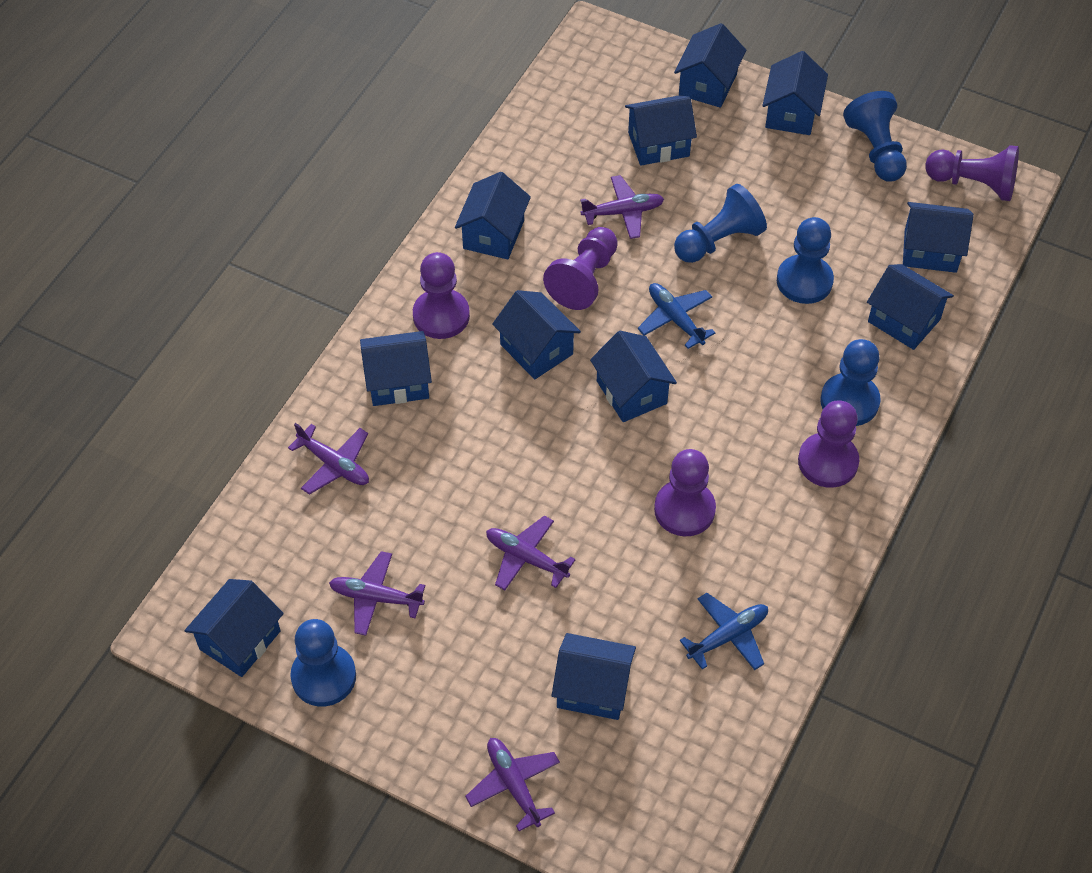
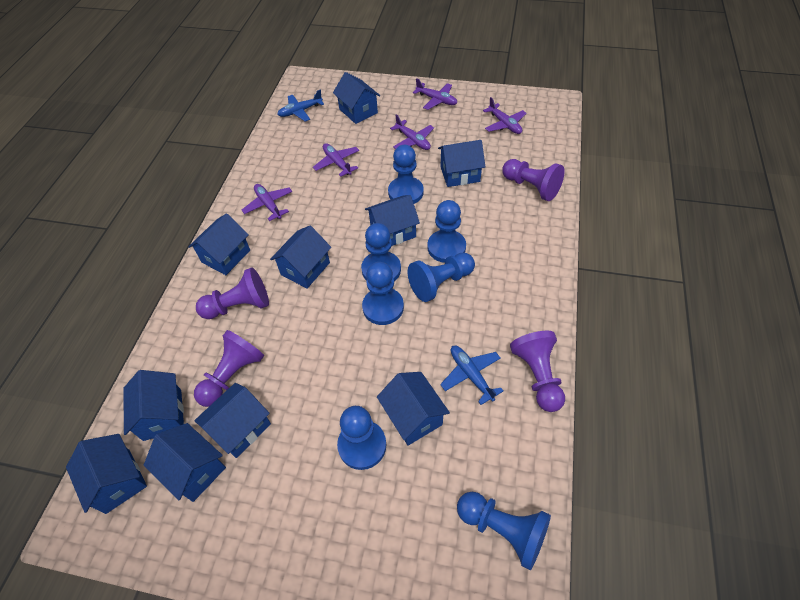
blue house: [185,579,284,677] [360,331,432,406] [455,172,531,260] [492,290,581,379] [552,633,636,720] [590,331,677,422] [625,95,697,166] [674,23,746,108] [762,51,828,135] [867,264,954,350] [903,202,973,273] = 11 -> [66,434,147,514] [123,370,184,441] [144,423,226,502] [188,213,250,275] [194,383,271,458] [270,226,331,288] [333,72,380,124] [365,195,420,246] [377,372,450,446] [438,140,485,187] = 10
blue pawn: [290,619,356,706] [674,184,767,263] [777,217,834,304] [820,339,881,426] [843,91,907,182] = 5 -> [337,406,386,470] [361,223,401,281] [362,262,404,325] [388,145,424,204] [408,253,475,302] [427,200,466,263] [457,492,551,570] = 7
purple pawn: [413,252,470,339] [543,227,618,310] [654,449,716,536] [798,400,859,488] [925,145,1019,201] = 5 -> [194,330,264,407] [196,268,269,319] [502,159,565,201] [510,331,565,412] = 4

